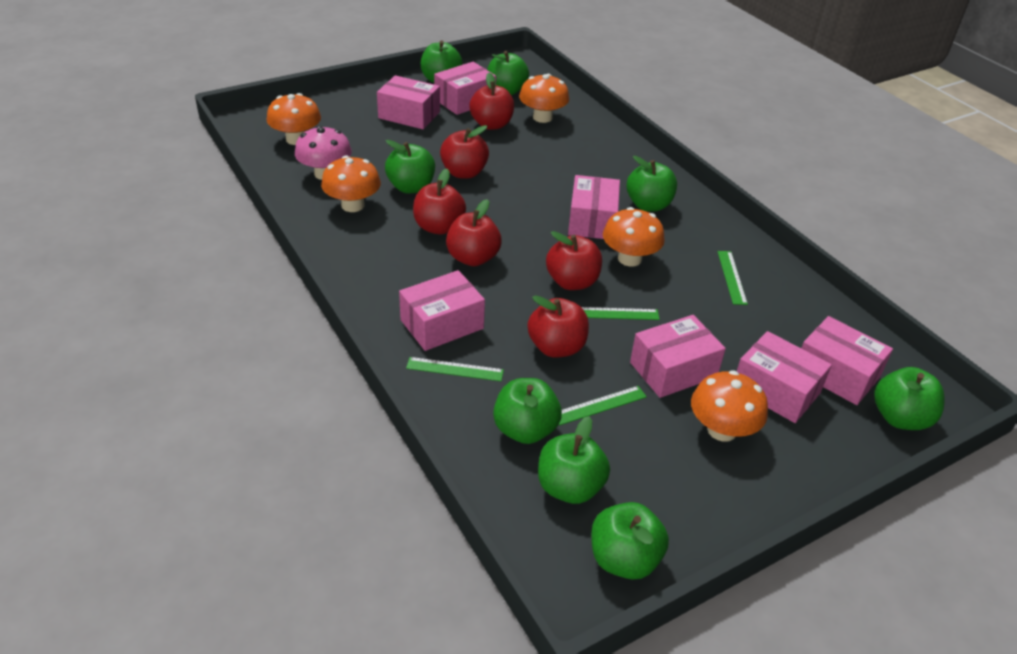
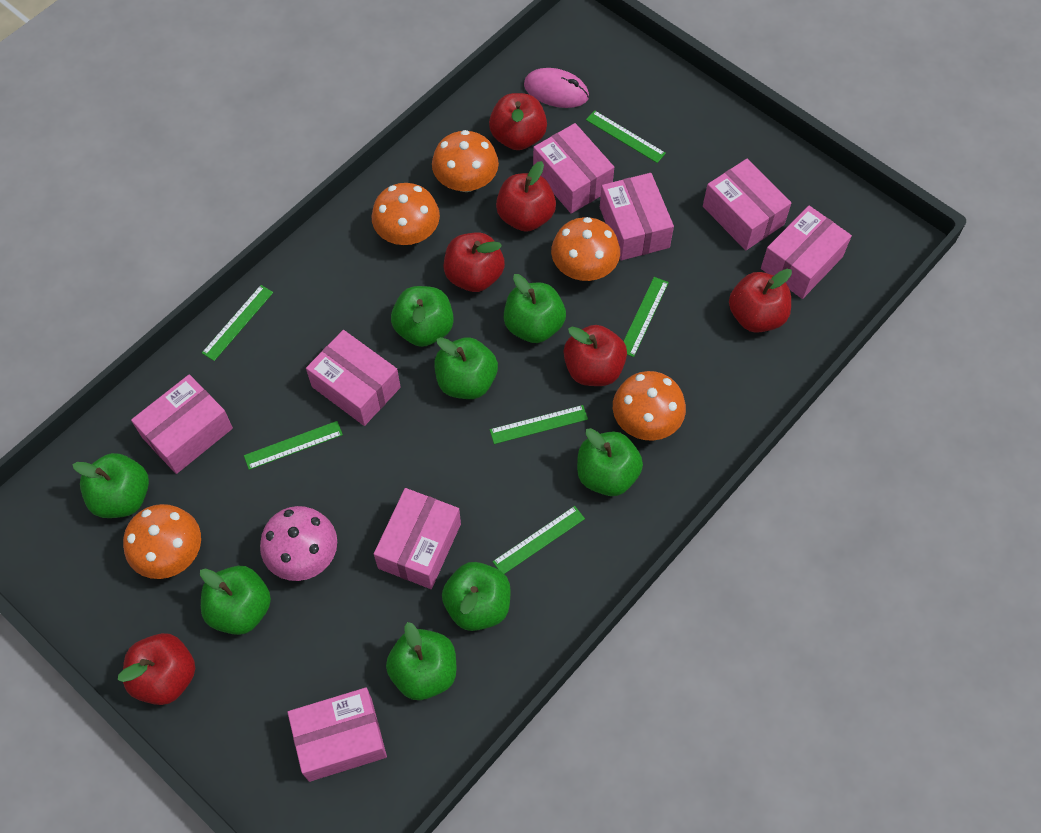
green ruler: [406,357,504,381] [559,386,647,425] [581,307,660,320] [717,251,748,305] = 4 -> [202,285,273,361] [244,421,343,470] [490,405,588,444] [492,506,585,574] [586,110,666,163] [623,277,669,357] = 6
pink box: [377,75,440,129] [399,270,485,351] [434,62,496,115] [568,175,620,239] [630,315,726,398] [737,331,832,423] [801,316,893,405] = 7 -> [131,374,233,474] [287,687,387,782] [306,330,401,426] [374,488,461,589] [533,123,614,214] [600,173,674,261] [703,159,792,250] [761,206,852,299] = 8
pink mouse: none = 0 -> [524,68,589,108] = 1

